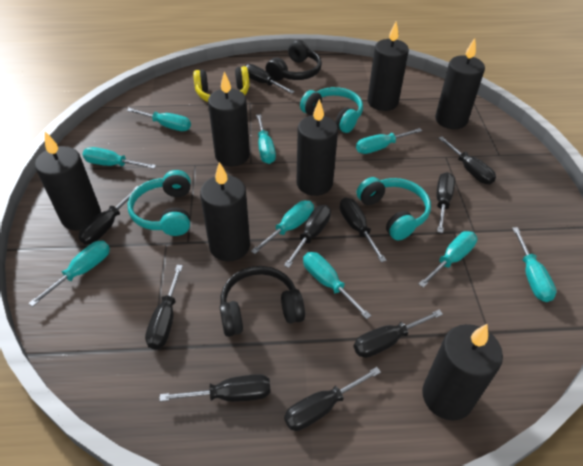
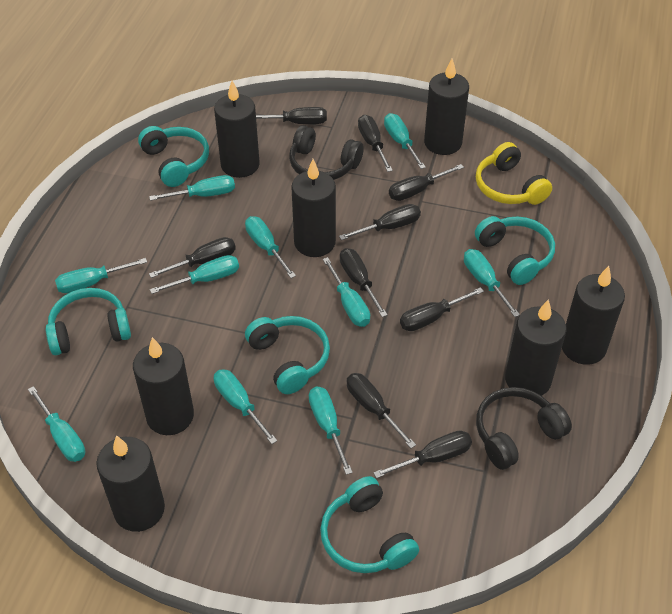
black screwdriver: [79,186,139,245] [145,265,183,350] [160,374,271,402] [245,64,295,94] [284,205,331,268] [284,367,381,431] [340,198,386,262] [354,310,443,358] [437,172,455,233] [439,137,496,184] = 10 -> [149,237,236,278] [256,107,327,124] [339,204,421,240] [340,248,387,317] [347,373,416,448] [358,115,393,172] [373,430,472,478] [389,164,464,201] [400,287,484,331] = 9
turquoise headphones: [128,170,191,236] [300,87,363,133] [357,177,431,240] = 3 -> [46,288,131,355] [138,126,209,187] [245,316,330,394] [320,476,419,573] [475,216,555,285] = 5
turquoise screwdriver: [28,241,110,307] [82,147,156,169] [127,108,191,131] [251,201,314,254] [256,114,276,164] [303,252,371,319] [356,128,422,154] [419,231,477,288] [512,227,557,302] = 9 -> [28,386,85,462] [55,258,147,293] [149,175,235,201] [150,255,239,294] [214,369,277,444] [245,216,296,278] [309,387,353,475] [323,257,370,327] [384,113,426,169] [464,249,520,317] = 10

